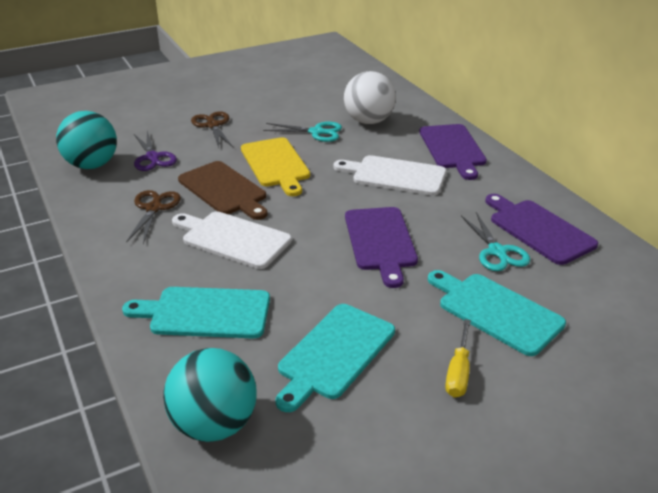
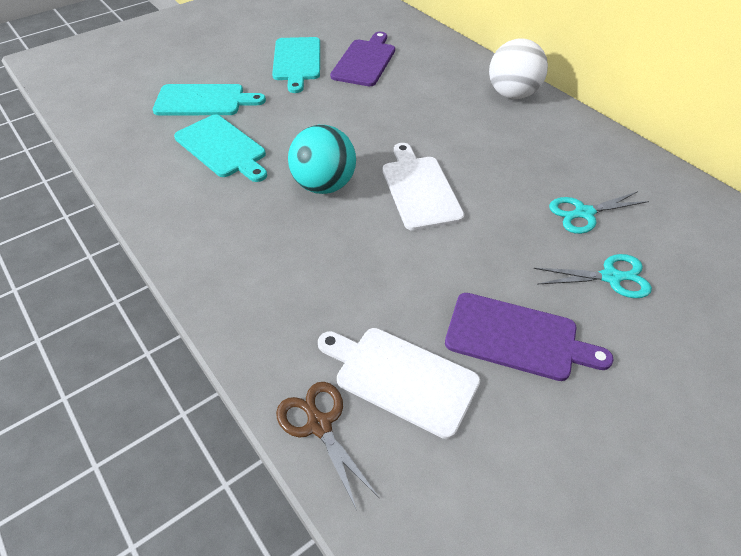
brown cutting board: [178,161,268,220] = 1 -> none = 0
brown scissors: [126,190,181,244] [191,111,233,148] = 2 -> [276,382,379,511] = 1
purple cutting board: [345,207,418,288] [419,124,487,180] [485,194,598,265] = 3 -> [330,32,395,86] [445,293,614,381] = 2
purple scissors: [134,131,177,171] = 1 -> none = 0
turquoise ball: [56,111,117,169] [163,348,256,442] = 2 -> [288,125,356,194] = 1
yellow cutting board: [241,137,310,196] = 1 -> none = 0
yellow screwdriver: [445,319,471,398] = 1 -> none = 0

